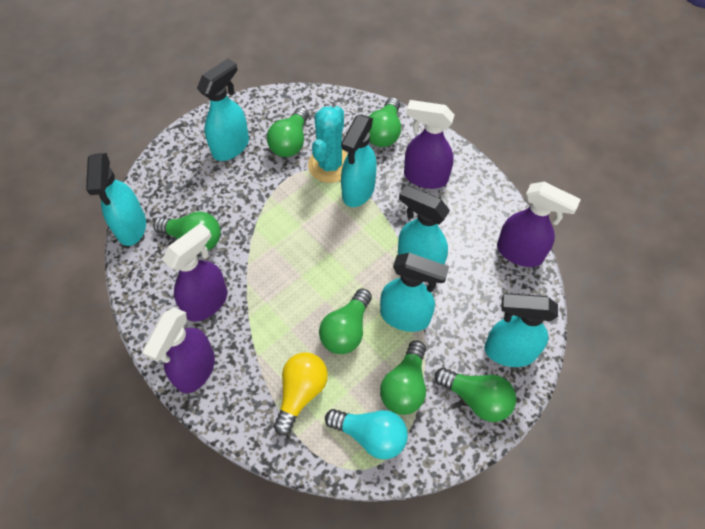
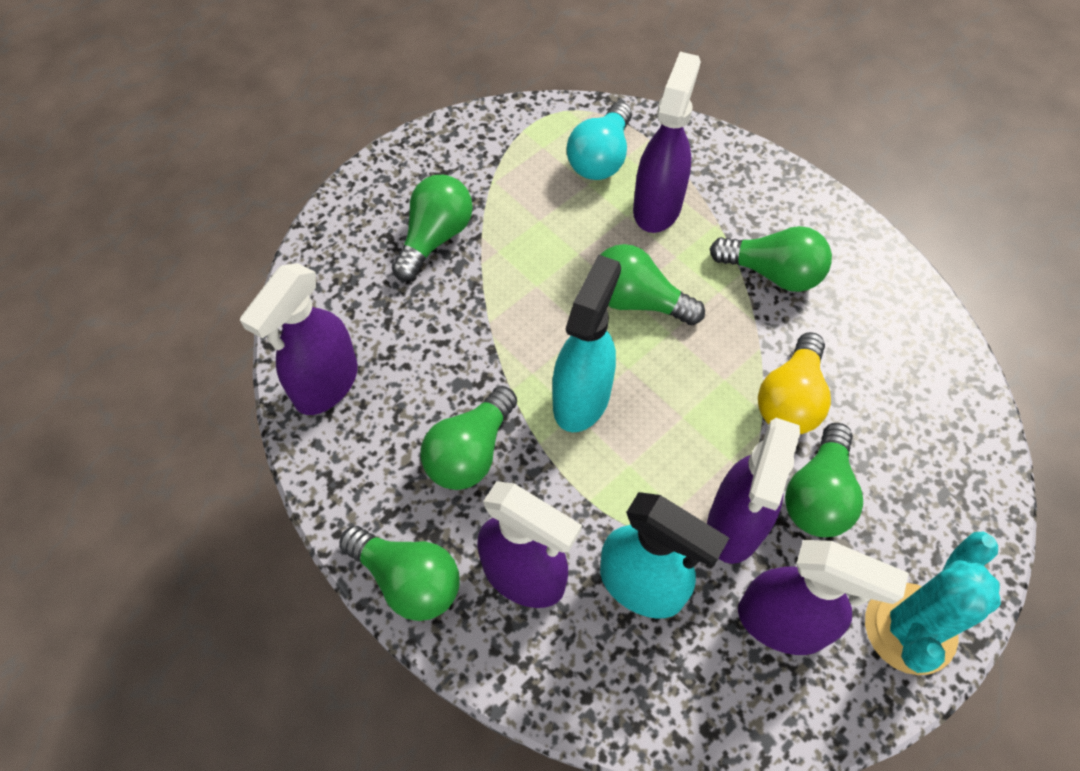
purple spray bottle: [142,307,215,393] [162,223,227,321] [404,100,455,189] [497,182,581,267] = 4 -> [240,263,358,415] [477,481,582,608] [633,52,701,233] [707,418,800,564] [738,540,909,655] = 5
turquoise spray bottle: [86,153,146,246] [197,58,249,161] [341,115,377,207] [380,253,449,332] [398,185,450,264] [484,293,558,367] = 6 -> [552,255,621,432] [600,492,729,618] = 2

